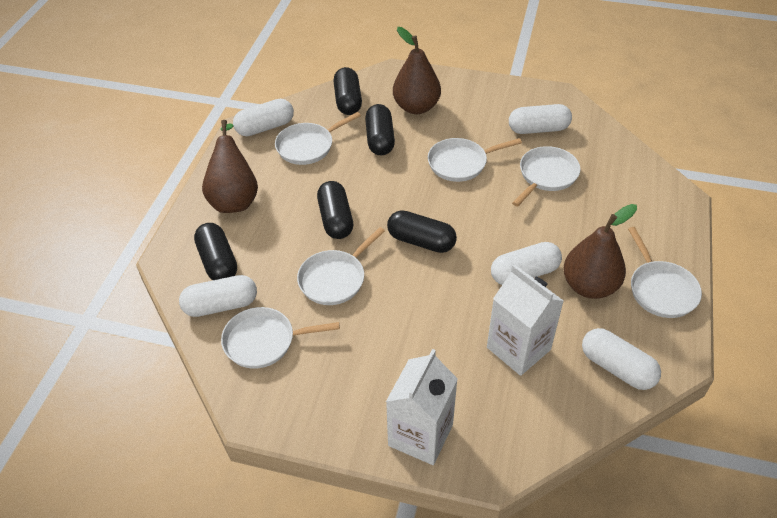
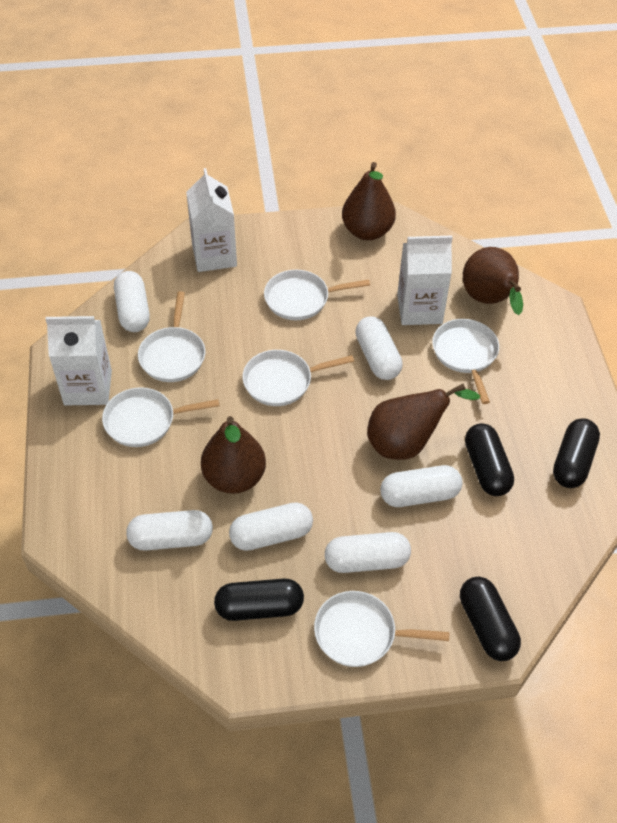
black capsule: [194,223,237,280] [317,181,353,239] [333,67,362,115] [365,104,395,155] [387,210,457,253] = 5 -> [214,579,304,621] [460,577,521,661] [465,423,514,496] [553,418,600,488] = 4
brown pear: [202,120,258,213] [393,27,441,114] [563,204,637,299] = 3 -> [201,416,266,494] [342,162,396,240] [367,384,480,460] [463,247,523,315] = 4
white capsule: [179,275,257,317] [233,99,294,136] [491,242,562,285] [509,104,572,134] [582,328,661,390] = 5 -> [114,271,150,332] [126,510,213,551] [229,502,313,551] [325,532,411,573] [356,316,403,380] [380,465,462,507] = 6
white carton: [386,349,458,465] [487,264,564,376] = 2 -> [45,316,112,406] [186,168,237,272] [397,236,453,325] = 3

